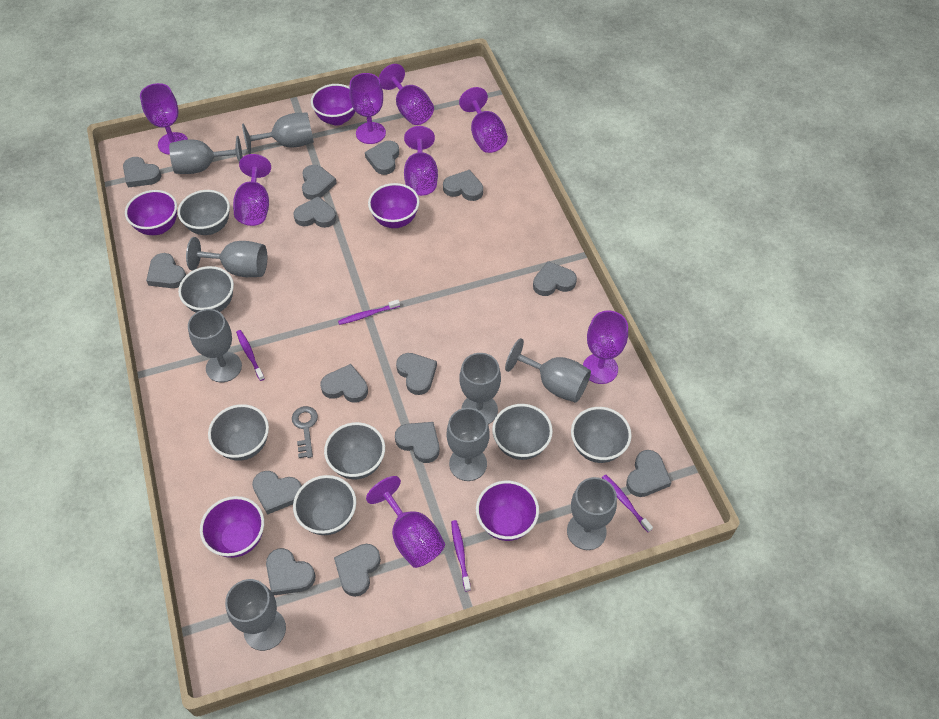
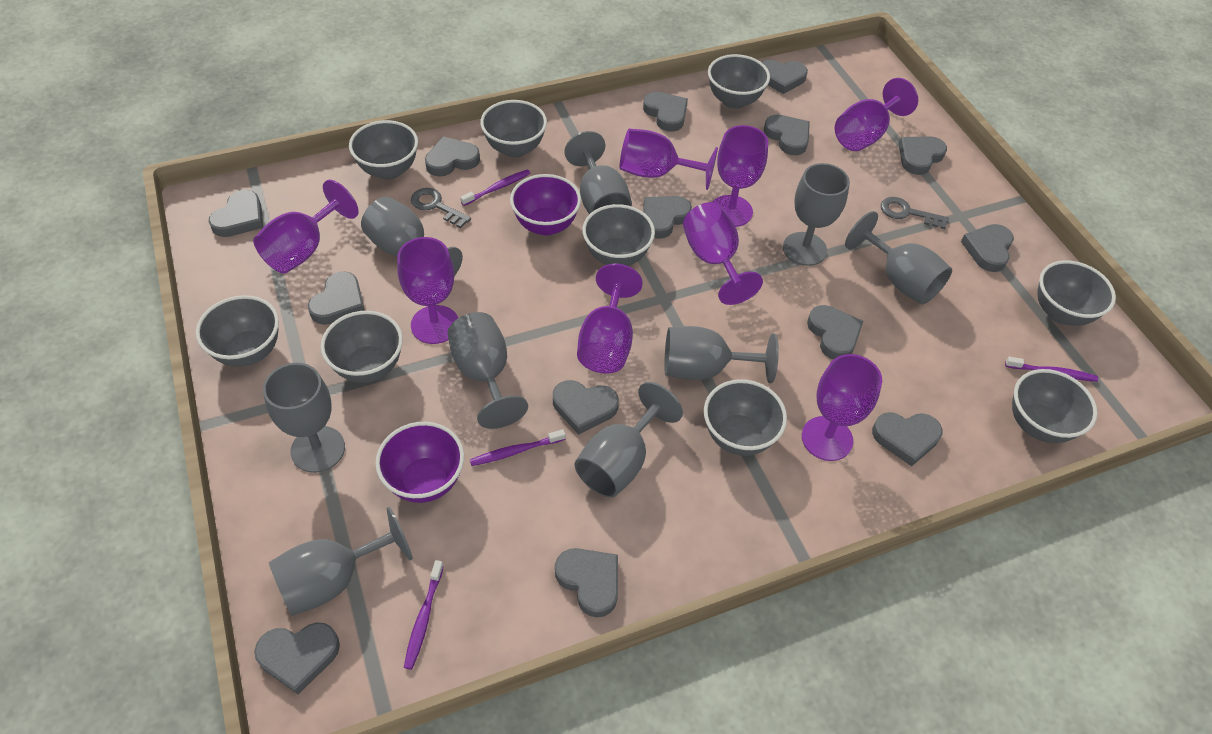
grey bowl: [178,190,230,235] [178,266,234,313] [208,404,269,461] [293,475,356,535] [324,422,385,479] [492,404,553,460] [571,407,632,463] = 7 -> [196,295,279,367] [321,311,403,383] [349,120,418,180] [480,100,547,158] [582,204,655,266] [704,379,787,456] [708,54,770,109] [1012,369,1097,443] [1037,260,1116,326] = 9
grey key: [292,406,318,458] = 1 -> [411,188,471,228] [881,197,949,229] = 2
purple bowl: [125,190,177,235] [200,496,264,558] [311,84,355,126] [368,183,419,228] [476,481,539,541] = 5 -> [375,422,464,503] [510,174,581,235] = 2

